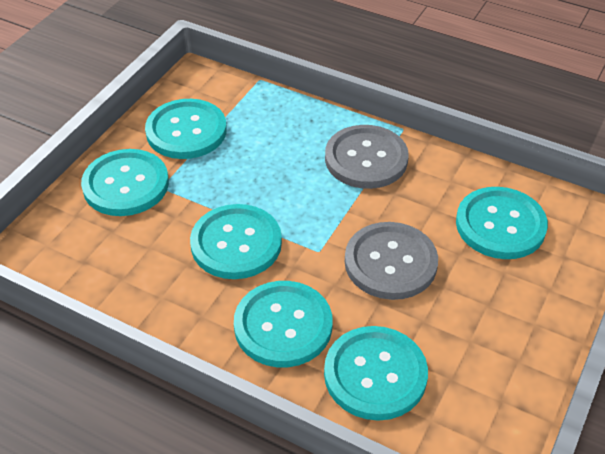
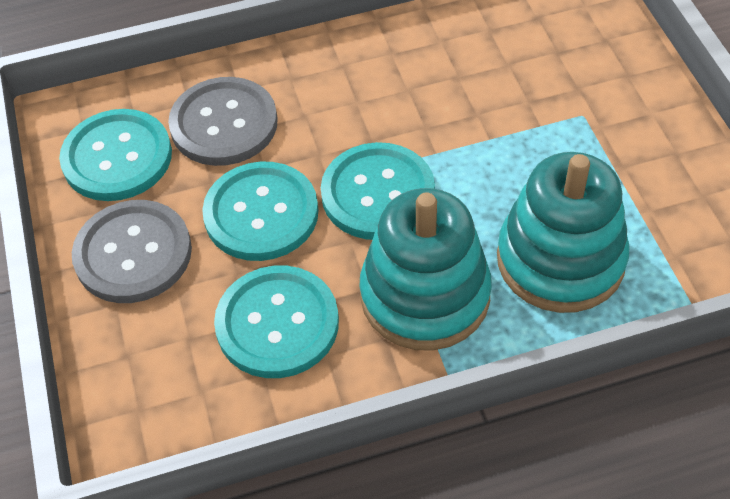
turquoise button: [81,149,169,216] [145,99,227,159] [190,204,282,279] [234,281,333,367] [324,326,428,421] [456,187,548,259] = 6 -> [59,109,172,201] [202,162,319,261] [214,266,339,378] [321,142,435,240] = 4
turquoise stacking toy: none = 0 -> [360,188,492,351] [497,152,629,313] = 2

